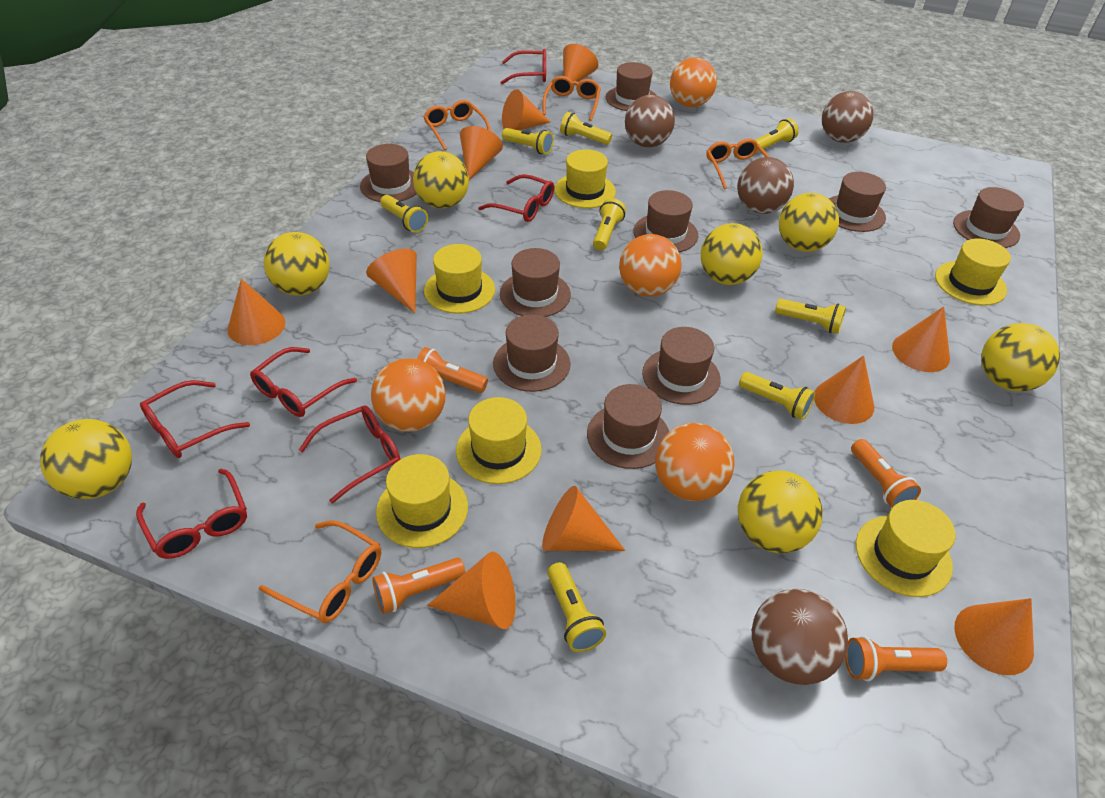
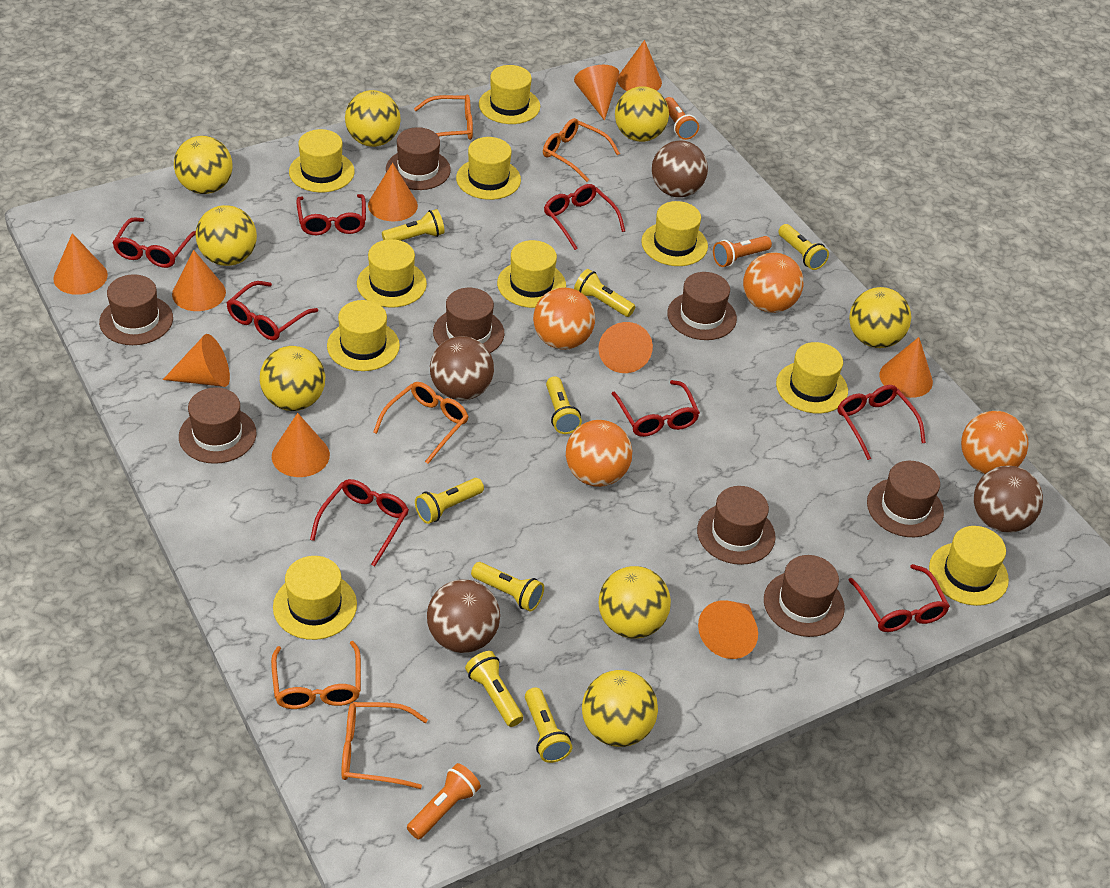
brown hat: [360,144,417,202] [493,314,571,392] [500,248,571,317] [587,384,669,469] [606,62,657,111] [633,190,698,252] [642,327,721,405] [829,172,886,232] [953,187,1024,248] = 9 -> [99,274,173,345] [179,387,257,464] [386,127,451,190] [433,288,504,353] [667,272,737,340] [697,486,776,565] [764,555,845,637] [867,461,944,537] = 8
orange flashlight: [372,558,465,614] [417,347,488,393] [845,636,947,681] [851,439,921,508] = 4 -> [407,763,481,839] [665,97,699,140] [713,236,772,267] = 3
orange glasses: [259,520,381,623] [423,100,491,150] [542,76,601,121] [707,139,770,189] = 4 -> [271,641,361,709] [341,702,428,789] [373,382,469,464] [414,95,473,140] [543,118,620,182] = 5
red glasses: [136,469,247,559] [140,380,250,458] [250,347,357,417] [299,405,400,504] [478,174,554,222] [500,49,546,84] = 6 -> [112,218,196,268] [227,281,318,341] [296,194,366,235] [310,479,409,567] [544,184,625,250] [612,380,700,437] [838,385,926,460] [848,564,950,632] = 8
yellow ball: [40,419,132,499] [264,232,330,296] [413,151,469,209] [701,223,763,285] [738,471,823,553] [779,193,839,252] [981,323,1060,392] = 7 -> [174,136,233,194] [195,205,257,266] [260,346,325,411] [345,90,401,147] [582,670,658,747] [599,566,671,639] [615,86,669,142] [849,287,911,348] = 8
yellow hat: [376,454,468,548] [424,244,495,314] [456,397,542,484] [555,149,616,208] [856,500,956,597] [935,238,1011,306] = 6 -> [273,556,357,640] [289,129,355,192] [327,300,400,371] [357,239,427,307] [456,137,521,200] [479,65,540,124] [497,240,566,308] [641,201,708,266] [776,342,848,414] [929,526,1009,606] = 10

